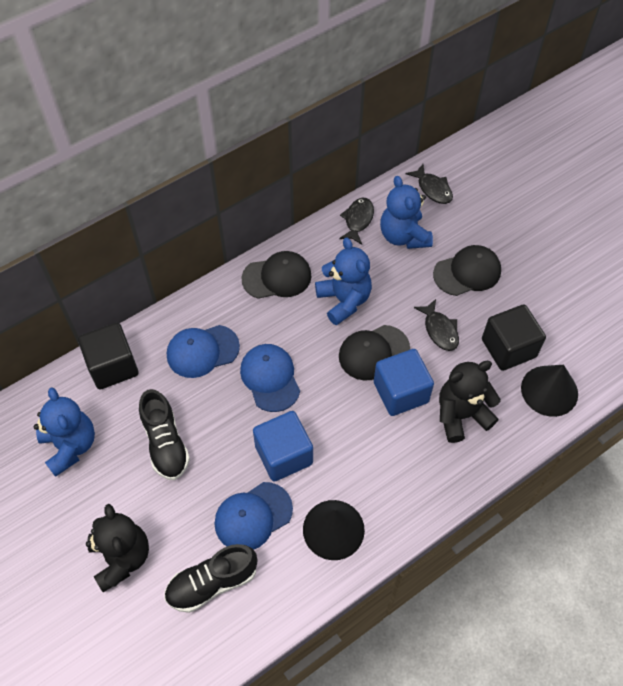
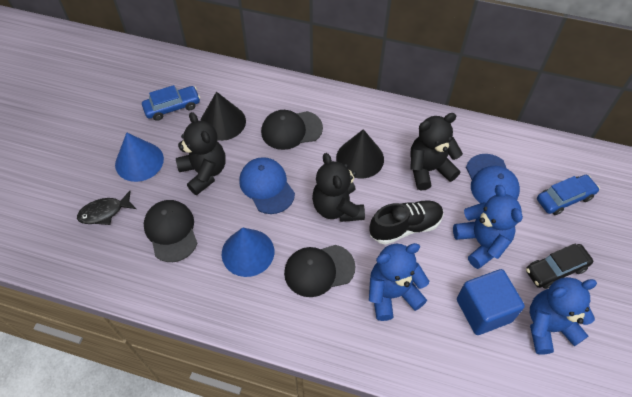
black car: none = 0 -> [526,243,593,289] = 1
black cube: [78,322,139,389] [482,304,546,371] = 2 -> none = 0
black fish: [339,198,374,245] [406,164,453,204] [414,299,459,351] = 3 -> [77,191,136,225] = 1
black shoe: [139,389,190,480] [164,544,257,613] = 2 -> [370,200,443,245] = 1
black teddy bear: [86,504,149,592] [439,361,501,443] = 2 -> [176,112,226,195] [312,153,365,222] [410,113,463,190] = 3
blue cap: [167,325,240,378] [215,482,293,550] [240,344,300,412] = 3 -> [239,157,295,214] [466,154,520,203] = 2
blue car: none = 0 -> [142,85,200,121] [537,175,600,215] = 2
blue cone: none = 0 -> [115,132,164,182] [222,227,274,277] = 2
blue cube: [253,411,313,482] [374,349,434,416] = 2 -> [457,269,525,335] = 1

